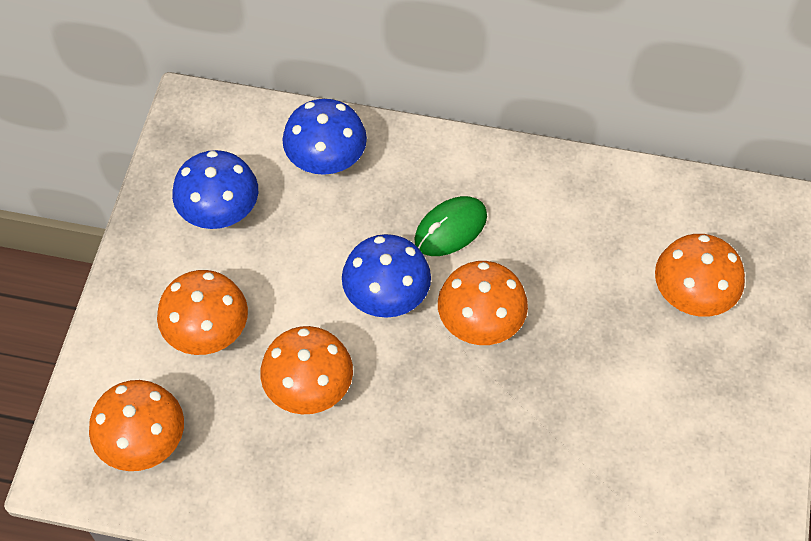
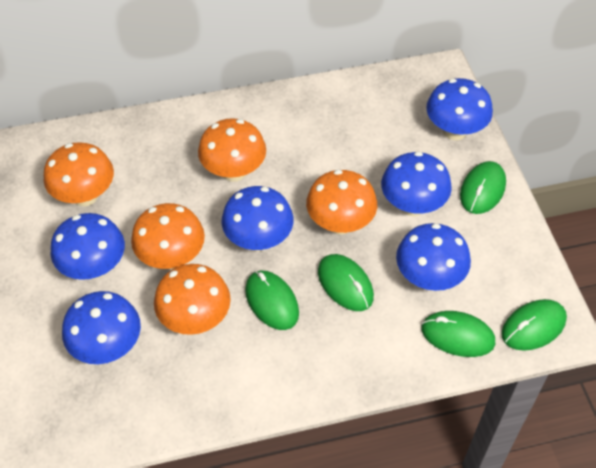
blue mushroom: [172,150,258,229] [282,99,367,175] [342,234,431,318] = 3 -> [50,213,125,280] [62,291,141,364] [221,186,293,251] [381,151,452,216] [396,223,471,291] [426,78,493,140] = 6
green mouse: [414,196,487,256] = 1 -> [245,271,299,330] [318,254,374,311] [422,311,495,357] [460,161,506,214] [502,299,567,351] = 5

